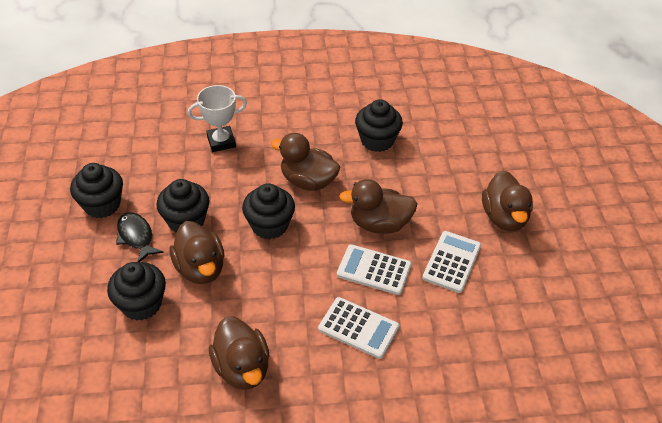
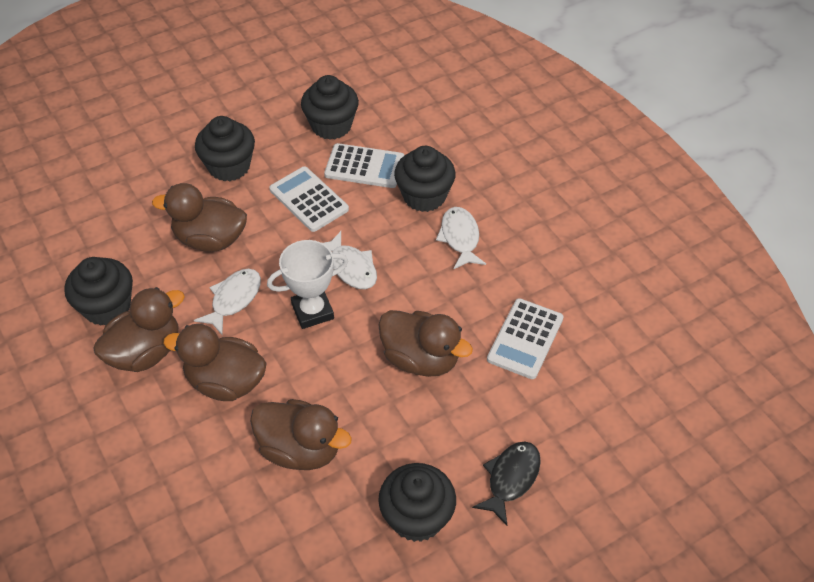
white fish: none = 0 -> [194,269,261,335] [323,231,377,289] [436,207,486,269] = 3

